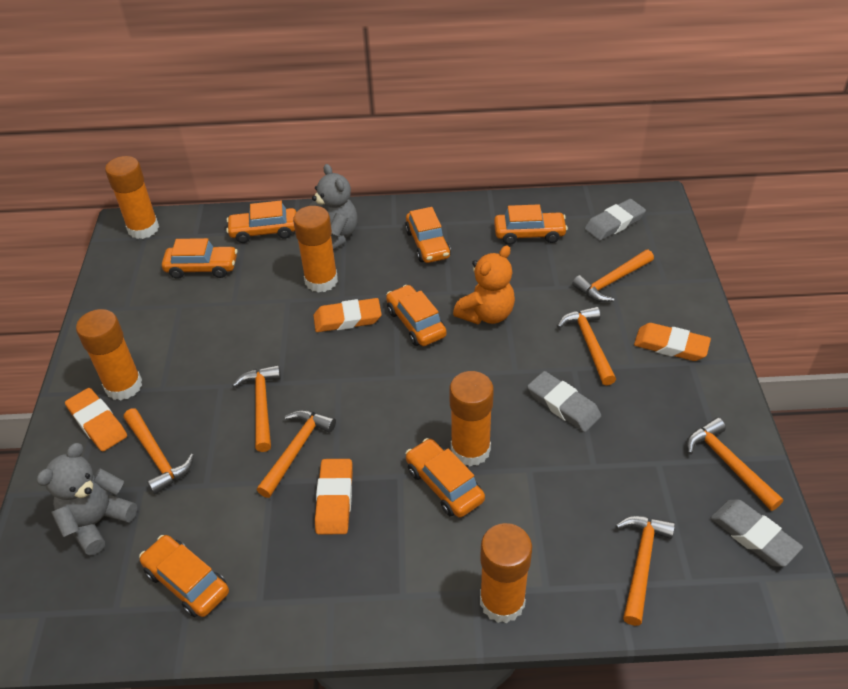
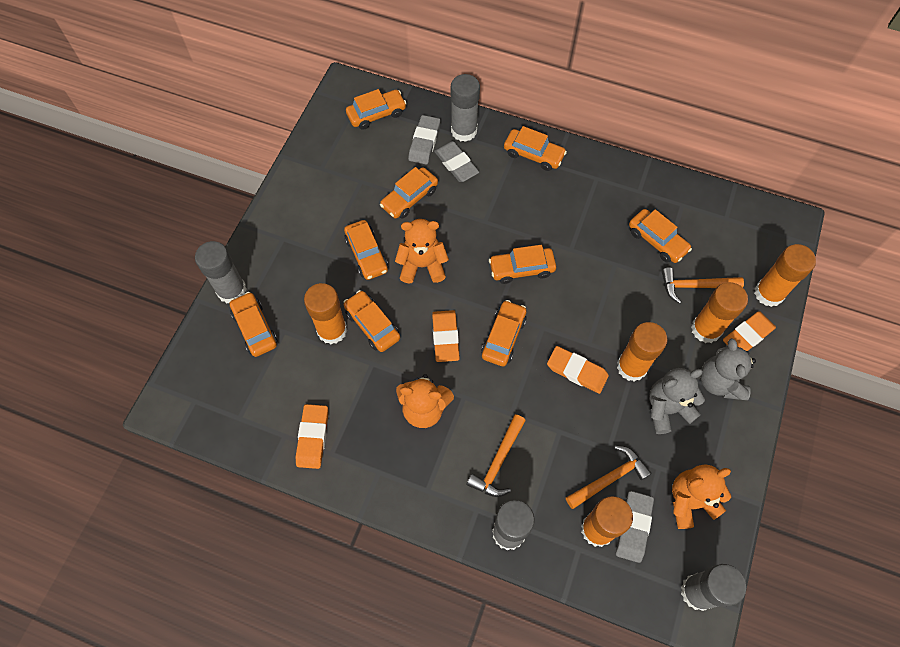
grey glue stick: none = 0 -> [195,241,247,304] [451,74,480,142] [492,500,535,551] [681,564,746,611] = 4
orange car: [139,535,229,617] [162,238,238,279] [226,200,296,243] [386,285,447,346] [405,207,451,263] [406,438,485,518] [494,204,568,245] = 7 -> [230,292,278,357] [343,290,400,352] [344,220,388,280] [346,89,407,130] [380,167,438,219] [481,300,527,367] [489,245,556,284] [504,126,567,171] [629,209,692,263] = 9
orange hammer: [124,409,194,495] [232,365,281,452] [257,410,336,498] [557,306,616,386] [572,250,654,302] [616,516,675,626] [687,417,783,511] = 7 -> [467,414,526,497] [566,445,652,509] [662,267,744,304] = 3
orange teddy bear: [453,245,515,324] = 1 -> [395,219,449,284] [396,374,454,428] [672,464,731,529] = 3

